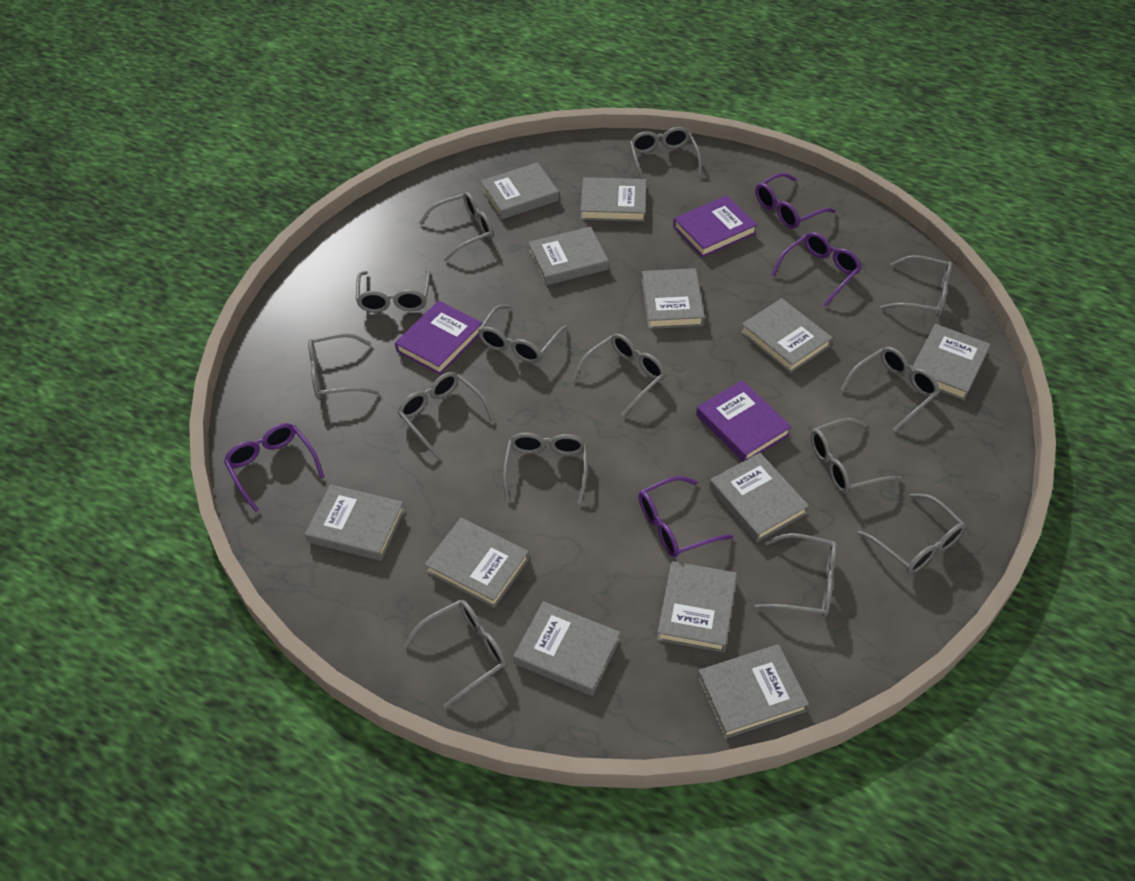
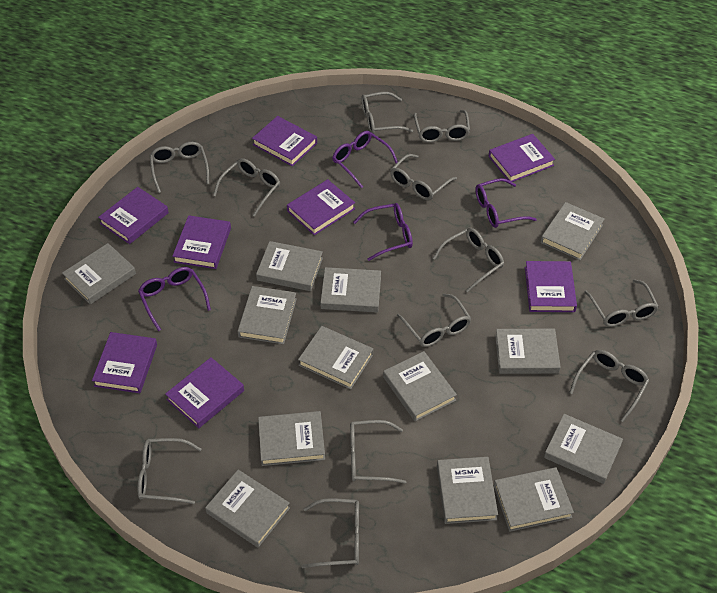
grey book: [305,484,405,561] [425,518,529,608] [480,162,559,219] [513,601,620,696] [528,227,609,286] [580,177,646,222] [642,268,705,329] [657,561,737,653] [697,644,809,739] [709,453,809,542] [741,298,832,373] [908,324,991,400] = 12 -> [62,243,136,304] [205,470,290,548] [237,286,297,344] [256,241,323,291] [258,411,325,466] [298,326,373,389] [320,267,381,312] [383,351,457,421] [437,457,498,524] [494,467,574,532] [495,329,561,374] [541,202,605,260] [544,414,623,484] = 13
grey glasses: [308,333,379,399] [356,269,430,312] [397,372,495,458] [403,600,507,709] [419,192,493,261] [478,305,567,363] [503,433,587,504] [572,333,666,417] [630,127,702,179] [755,533,837,617] [810,418,902,493] [840,347,940,432] [858,493,966,574] [880,255,952,317] = 14 -> [138,438,202,504] [150,142,209,193] [213,158,280,217] [301,498,359,568] [350,420,406,484] [362,92,413,134] [390,154,457,200] [397,294,471,347] [414,110,470,143] [432,228,504,292] [569,350,649,422] [584,279,659,327] = 12
purple book: [395,301,482,375] [673,196,757,257] [696,380,792,461] = 3 -> [92,332,157,393] [98,187,169,244] [165,357,244,428] [172,215,231,269] [252,116,317,166] [287,179,355,235] [488,134,555,182] [525,261,577,312] = 8

